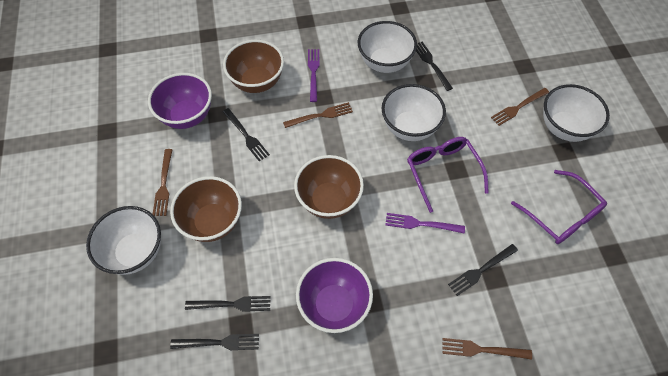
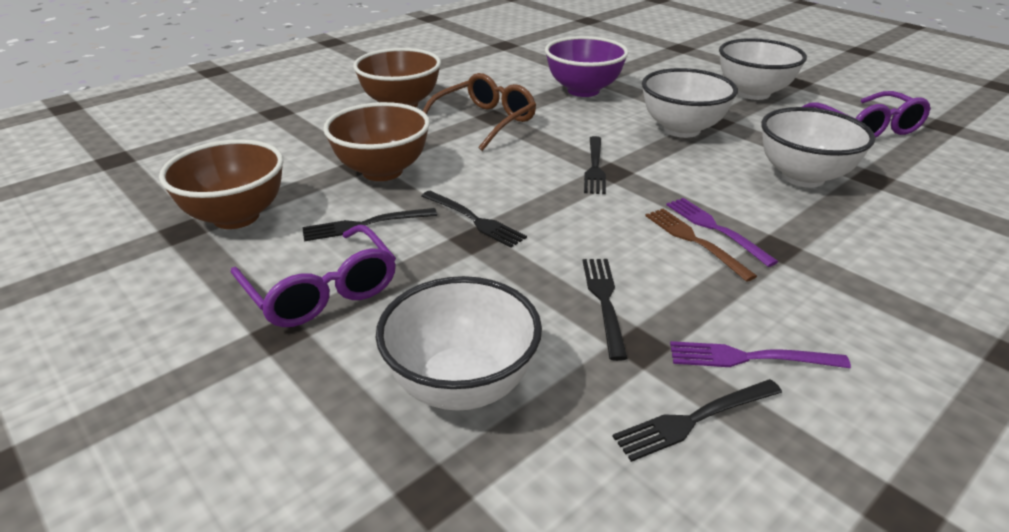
brown fork: [153,149,172,216] [283,102,353,128] [443,338,532,359] [491,88,549,126] = 4 -> [645,209,757,282] = 1
brown glasses: none = 0 -> [423,73,536,151] = 1
purple bowl: [148,73,212,129] [296,258,373,333] = 2 -> [545,36,629,97] = 1

